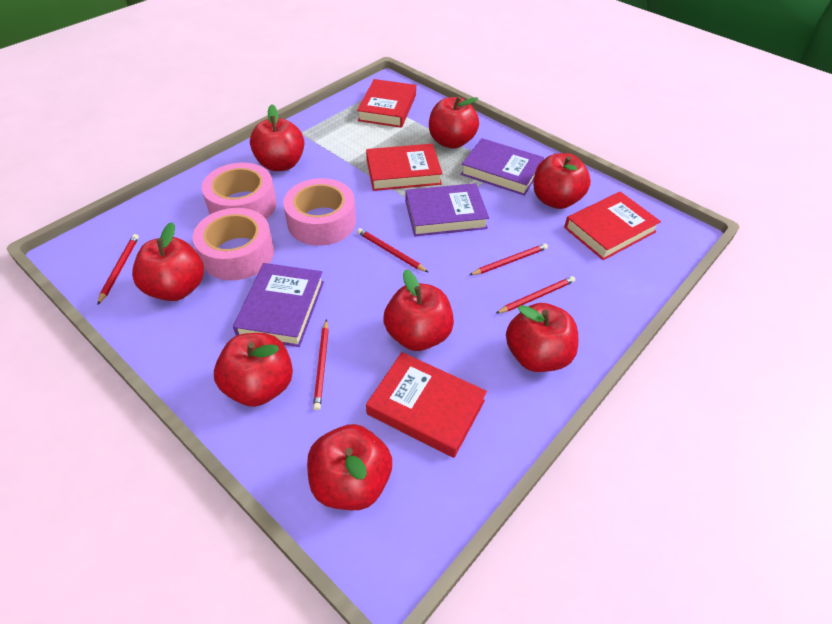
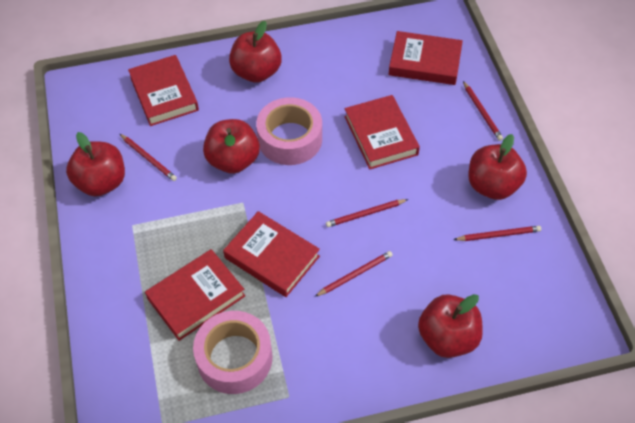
pink tape: [193,208,274,280] [202,163,277,219] [283,178,356,246] = 3 -> [193,311,272,394] [256,97,322,165] = 2
purple book: [233,263,324,347] [405,183,489,236] [461,138,544,196] = 3 -> none = 0
red apple: [132,222,204,301] [214,333,293,407] [250,105,304,171] [307,424,392,510] [383,269,454,351] [429,96,479,149] [506,303,578,372] [533,153,591,209] = 8 -> [66,132,125,197] [203,119,260,174] [229,21,282,83] [418,294,483,358] [468,134,527,200] = 5
red book: [357,79,416,128] [366,144,443,191] [366,352,487,458] [564,191,661,260] = 4 -> [128,55,199,126] [145,249,245,341] [223,211,320,297] [344,95,420,169] [389,31,463,85] = 5

